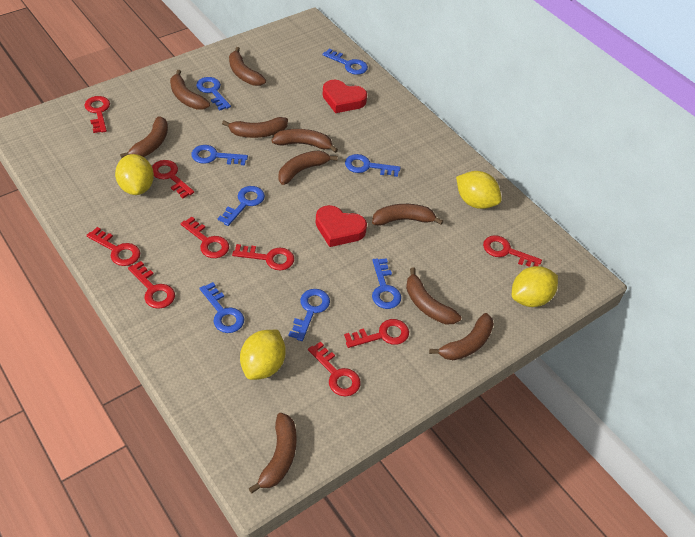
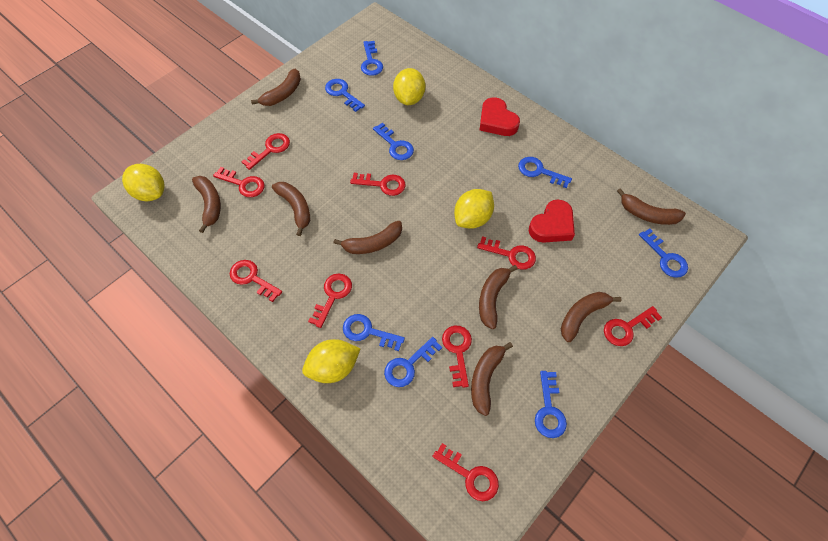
brown banana: [120,116,168,158] [170,70,210,110] [222,117,288,138] [229,47,266,86] [249,413,297,493] [271,129,338,153] [278,150,338,185] [372,204,443,226] [406,267,461,324] [429,313,494,360] = 10 -> [192,176,221,233] [251,69,301,106] [272,182,310,236] [333,221,402,254] [471,342,513,416] [479,265,517,329] [561,292,622,342] [617,188,686,225] = 8

